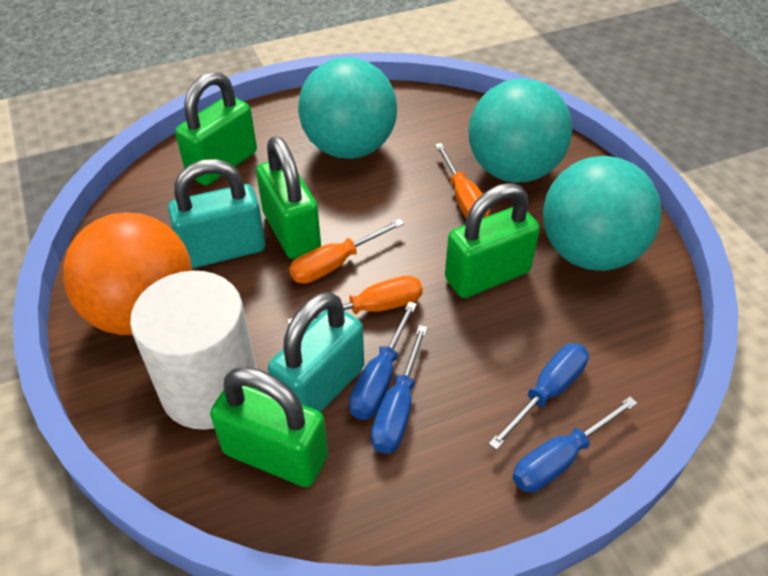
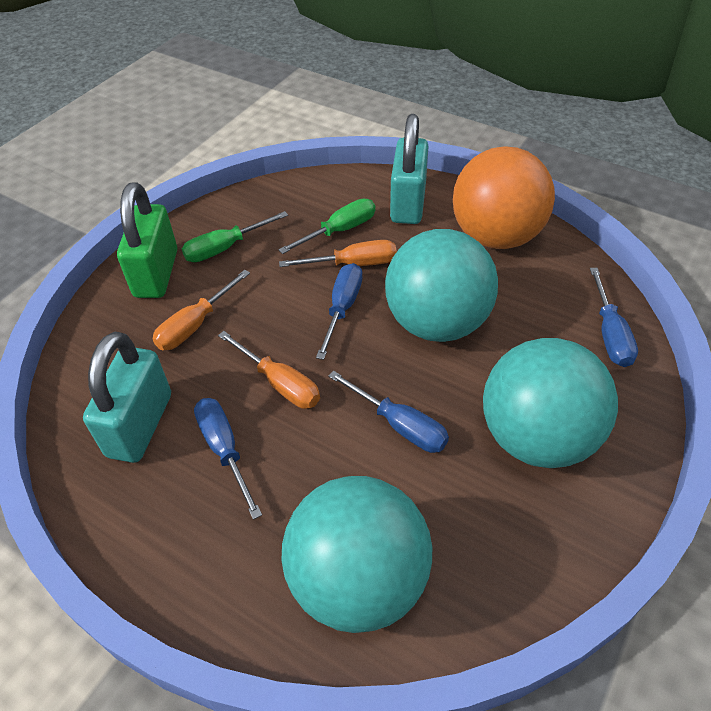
green padlock: [175,71,257,185] [210,367,328,487] [256,136,321,259] [445,183,540,298] = 4 -> [117,182,177,298] = 1
green screwdriver: none = 0 -> [182,211,288,262] [278,199,375,254] = 2
white cylinder: [130,271,257,430] = 1 -> none = 0

